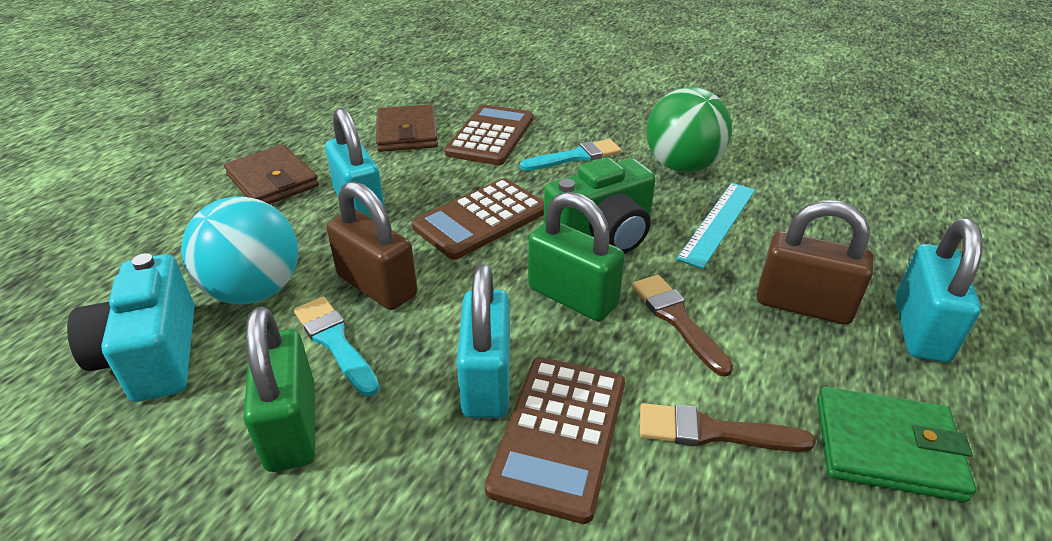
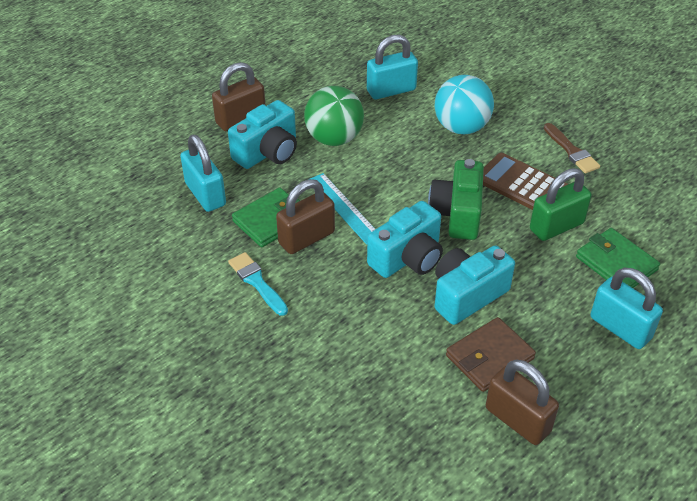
brown brush: [632,275,733,377] [639,403,816,452] = 2 -> [544,123,600,173] = 1
brown calculator: [412,178,544,260] [445,105,533,165] [485,357,625,524] = 3 -> [483,153,568,210] = 1
brown padlock: [326,181,418,310] [757,200,873,325] = 2 -> [212,62,265,131] [276,179,335,254] [486,360,559,445] = 3
brown wallet: [224,145,319,204] [376,104,438,152] = 2 -> [446,317,536,392] = 1
green padlock: [243,307,315,472] [528,192,625,321] = 2 -> [530,168,592,241] = 1
green wallet: [817,387,976,502] = 1 -> [232,187,300,247] [576,228,660,288] = 2
turquoise brush: [294,297,379,396] [520,139,621,171] = 2 -> [228,252,288,316] = 1
turquoise camera: [67,253,194,402] = 1 -> [228,100,297,169] [367,201,443,278] [435,245,515,325] = 3

